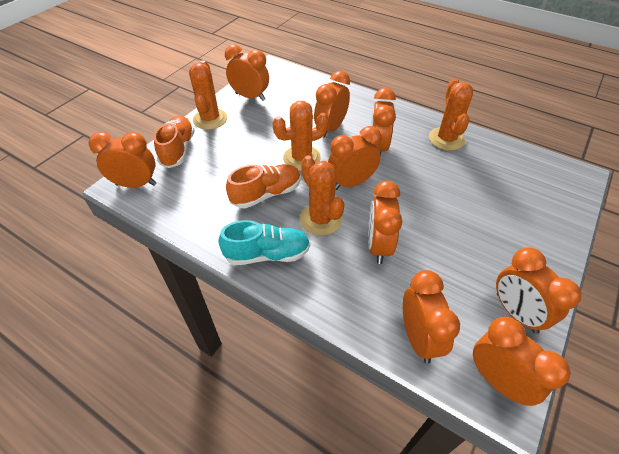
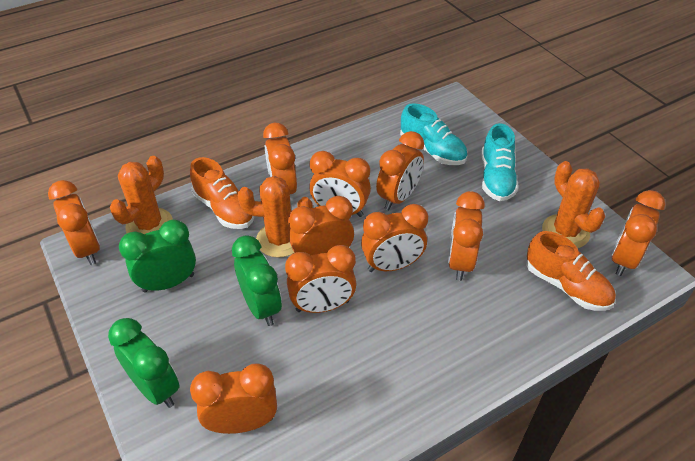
green clock: none = 0 -> [108,318,179,408] [119,220,196,293] [232,235,282,326] = 3
orange cactus: [189,60,227,130] [272,101,329,171] [300,155,345,236] [429,79,473,151] = 4 -> [110,156,173,234] [238,176,313,258] [542,161,605,248] = 3
orange clock: [89,132,157,188] [225,44,269,101] [314,71,350,138] [328,126,382,190] [368,181,402,264] [370,88,396,156] [403,270,460,364] [473,317,570,406] [496,247,581,334] = 9 -> [48,180,100,265] [190,364,277,434] [263,123,297,194] [285,245,356,313] [288,196,354,255] [309,151,371,217] [361,204,428,272] [376,131,424,210] [448,191,485,281] [611,190,665,276] = 10
turquoise shoe: [218,220,310,265] = 1 -> [400,103,467,165] [482,123,519,201] = 2

